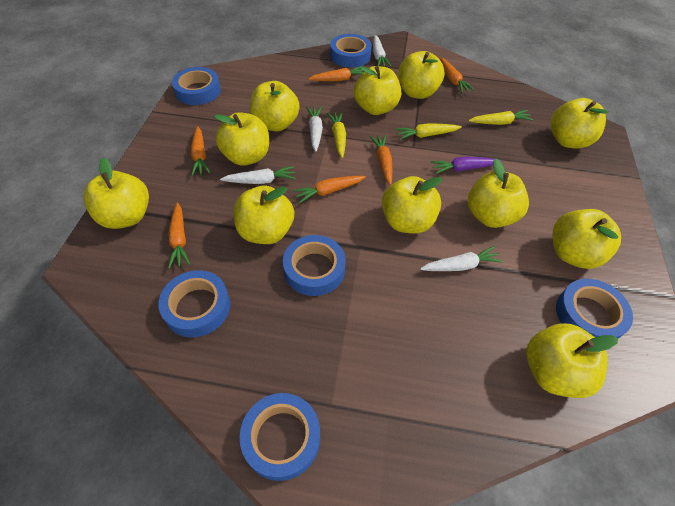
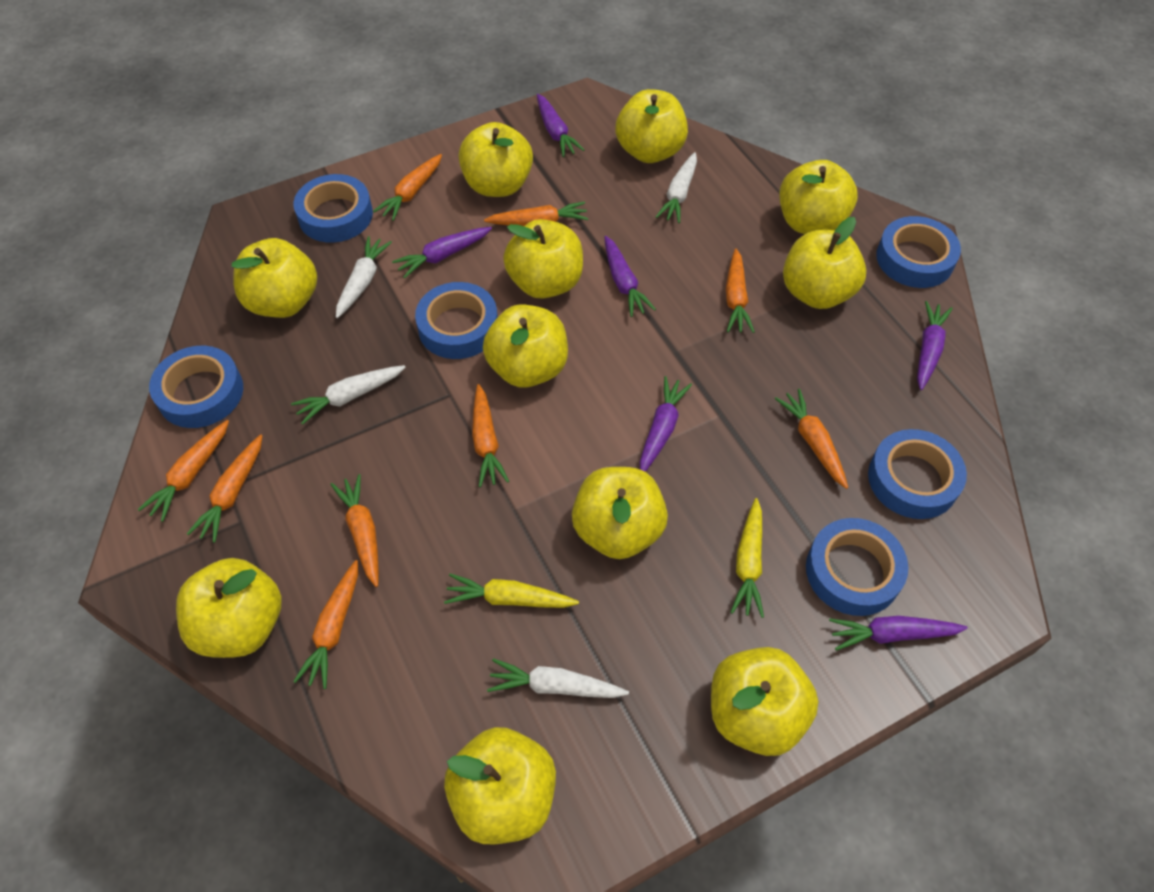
orange carrot: [168,202,190,269] [191,126,210,176] [293,176,366,203] [308,66,364,81] [369,135,392,185] [440,58,475,93] = 6 -> [138,420,229,522] [187,434,262,543] [293,560,358,689] [330,474,379,587] [373,154,442,221] [472,384,509,487] [484,201,589,226] [726,248,755,333] [774,389,848,489] = 9
purple carrot: [431,156,501,174] = 1 -> [392,227,492,278] [537,94,585,157] [604,236,656,317] [640,376,692,472] [829,616,968,651] [917,301,953,390] = 6
yellow carrot: [327,112,346,158] [395,123,462,140] [468,110,534,125] = 3 -> [444,574,579,608] [731,498,764,618] = 2

